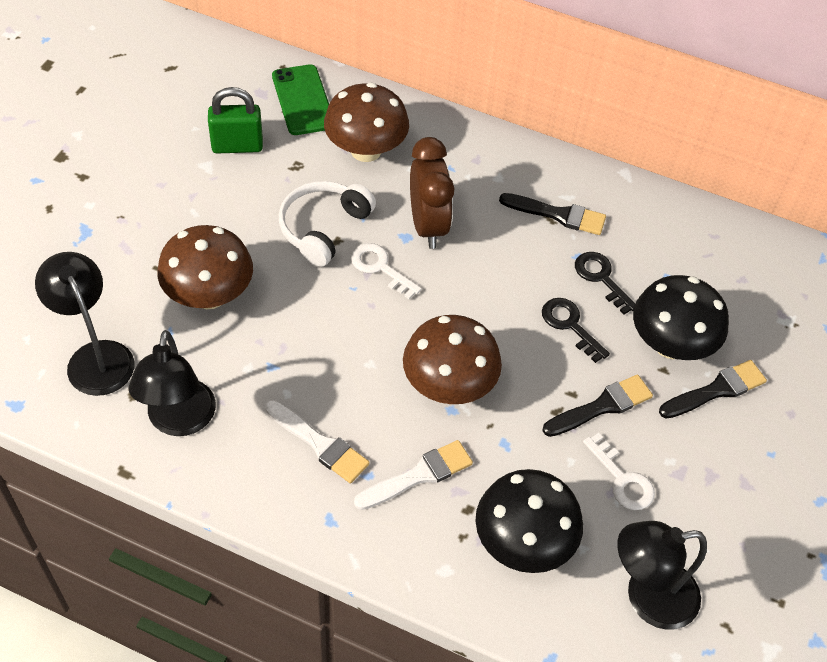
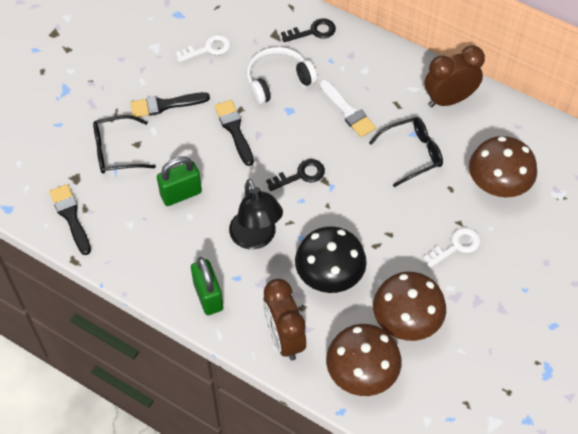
black glasses: none = 0 -> [93,115,156,174] [369,117,443,187] = 2
black lamp: [35,252,135,396] [129,330,216,436] [617,521,707,630] = 3 -> [229,179,283,249] = 1
black mushroom: [475,469,583,573] [633,275,729,360] = 2 -> [295,226,367,293] = 1
brown clock: [410,137,454,249] = 1 -> [263,279,306,361] [425,45,485,107] = 2
green padlock: [208,87,263,154] = 1 -> [157,156,202,206] [191,257,223,315] = 2
green phone: [272,64,329,135] = 1 -> none = 0
white brush: [265,400,369,483] [354,440,473,510] = 2 -> [319,80,376,137] = 1

